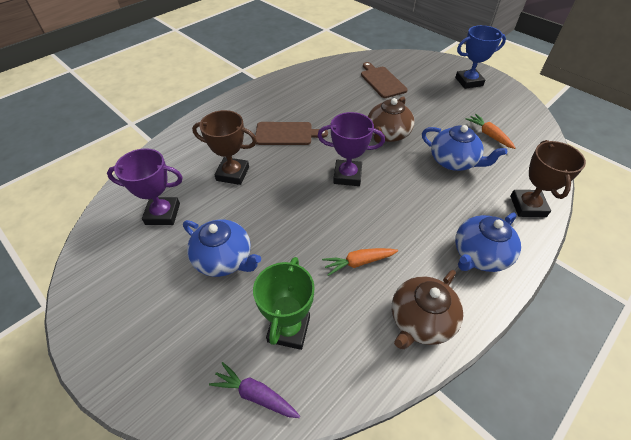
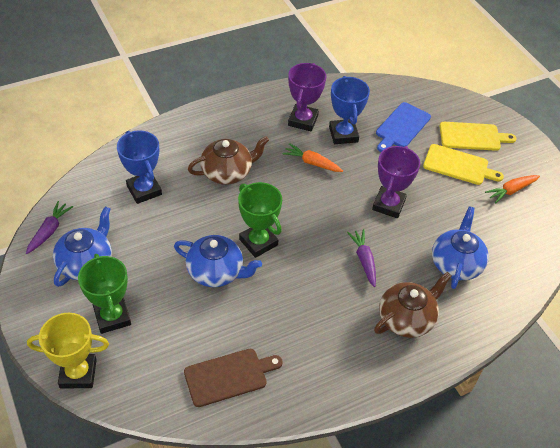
blue cutting board: none = 0 -> [376,102,431,152] = 1
blue trophy: [455,25,506,89] = 1 -> [117,130,162,204] [329,76,370,144] = 2
brown cutting board: [255,122,328,145] [361,62,408,98] = 2 -> [184,349,283,407] = 1
brown trophy: [192,110,257,185] [510,140,586,217] = 2 -> none = 0
green trophy: [253,257,315,350] = 1 -> [78,254,131,334] [238,182,282,258] = 2
purple carrot: [209,362,300,418] = 1 -> [26,201,73,254] [347,229,376,287] = 2
yellow cutting board: none = 0 -> [423,144,504,185] [440,122,516,151] = 2
yellow trophy: none = 0 -> [27,313,109,388] = 1

